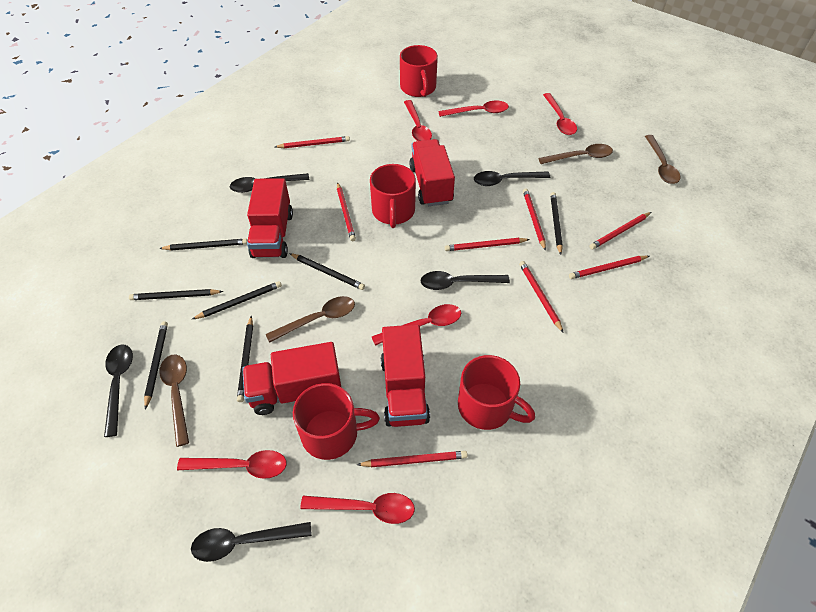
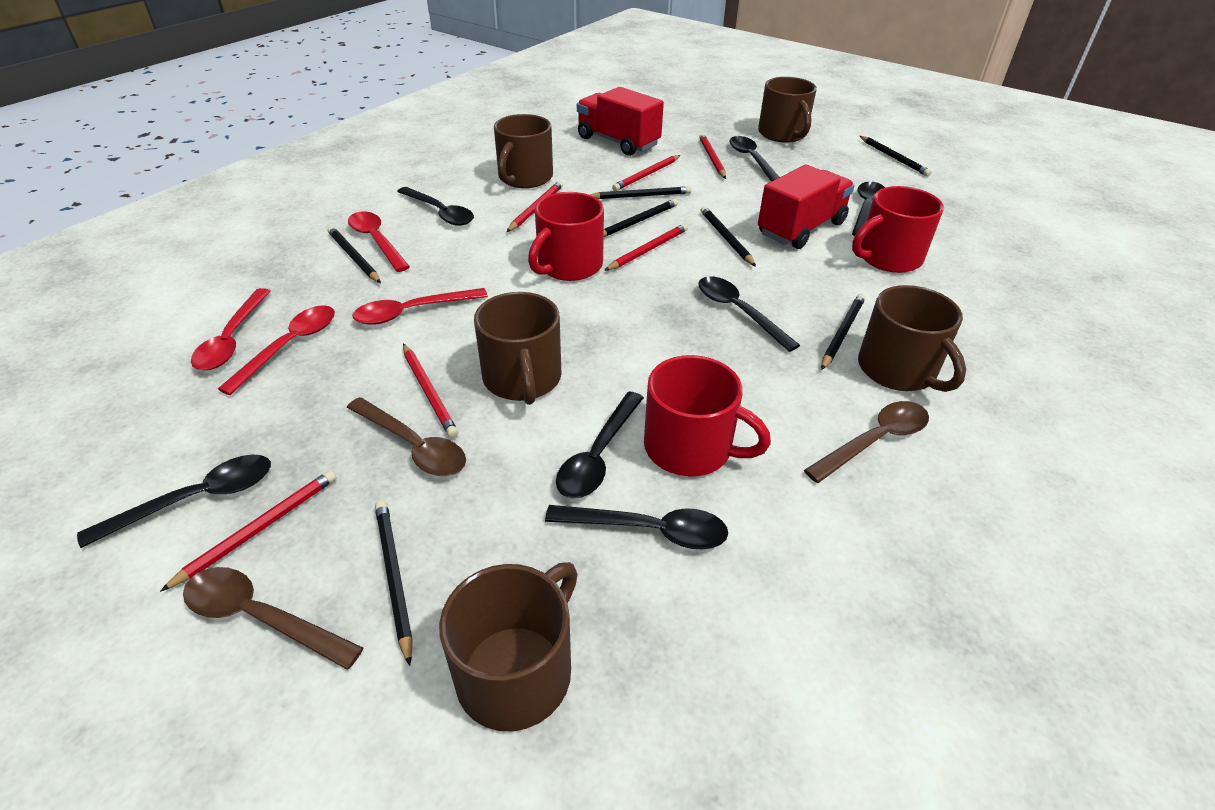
black spoon: [104,345,133,437] [191,522,312,562] [230,173,309,193] [420,271,510,290] [474,171,550,186] = 5 -> [77,454,271,548] [397,187,474,226] [545,505,728,549] [556,392,644,499] [698,276,800,352] [729,136,779,181] [852,182,885,236] = 7
brown mug: none = 0 -> [439,562,578,732] [474,292,561,405] [494,114,553,188] [758,77,817,143] [858,285,966,392] = 5
brown spoon: [159,355,189,447] [266,296,355,343] [538,144,613,164] [645,135,680,184] = 4 -> [183,567,363,670] [347,397,466,476] [804,401,929,483] = 3
red mug: [293,383,380,460] [370,164,416,228] [400,45,438,97] [458,355,535,430] = 4 -> [528,192,604,281] [644,355,771,476] [852,186,944,273] = 3
red pencil: [275,136,350,148] [337,182,356,241] [357,451,467,467] [445,238,530,251] [519,261,564,333] [523,188,546,251] [569,256,649,279] [589,212,651,250] = 8 -> [160,470,337,592] [403,344,458,438] [507,181,563,232] [604,223,688,271] [612,155,681,191] [699,134,726,179] = 6
red spoon: [177,450,287,479] [300,493,415,524] [372,304,461,346] [404,100,432,141] [438,101,509,117] [543,93,577,135] = 6 -> [191,288,271,370] [218,305,335,395] [348,211,410,272] [352,288,488,325] = 4
red truck: [243,342,341,415] [247,178,293,258] [381,325,430,427] [409,139,455,206] = 4 -> [577,87,664,156] [758,165,855,249] = 2

